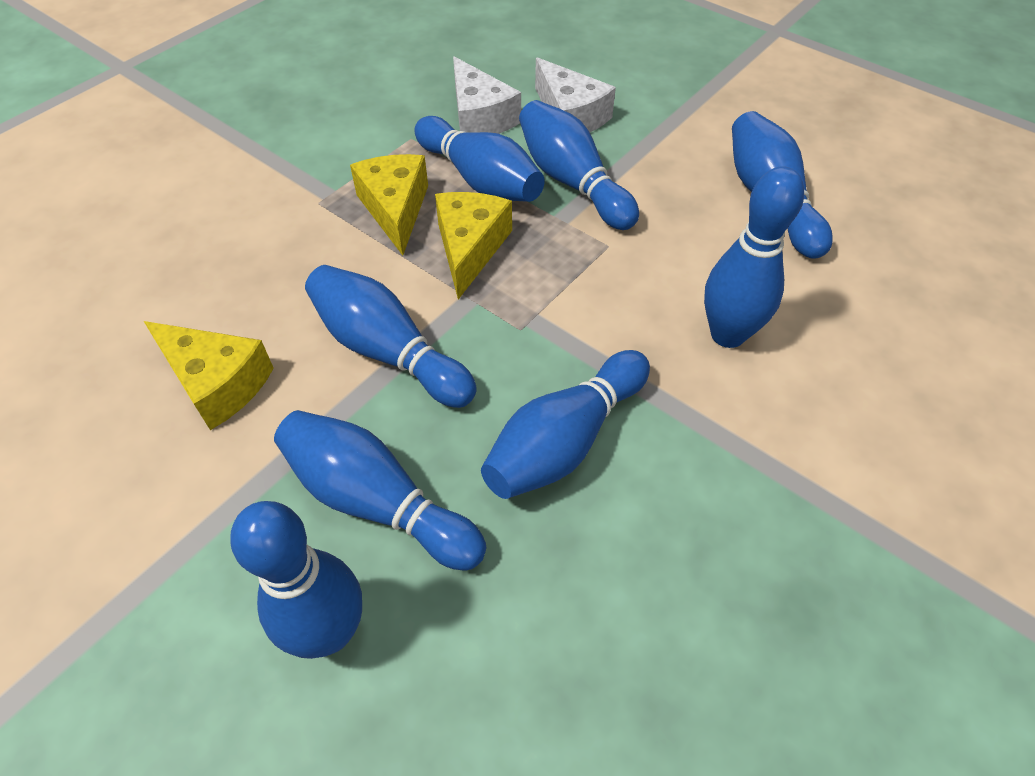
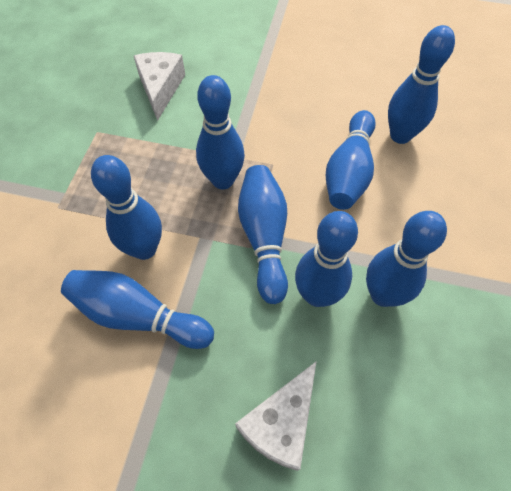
yellow cheese: [144,321,274,430] [350,154,428,256] [435,192,512,300] = 3 -> none = 0

